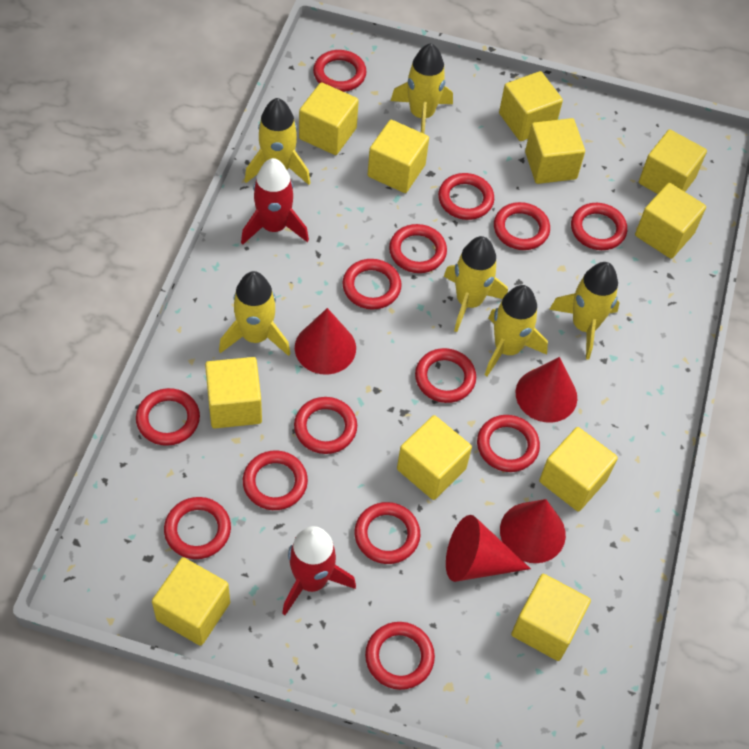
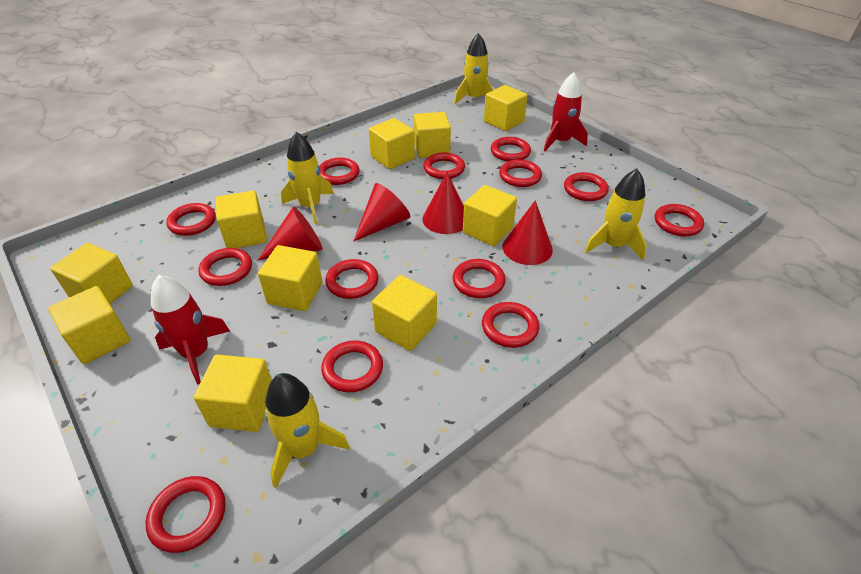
red ring: [136,388,200,446] [164,497,231,559] [243,450,308,510] [294,397,357,454] [313,50,366,92] [342,259,402,309] [354,502,420,564] [365,622,435,690] [389,224,447,273] [415,348,476,403] [438,173,494,220] [477,415,540,472] [494,202,550,250] [571,203,627,250] = 14 -> [146,476,225,553] [166,203,216,236] [199,248,252,286] [320,158,359,185] [321,340,383,392] [325,259,378,299] [423,152,465,179] [453,259,506,298] [482,302,539,348] [491,137,531,162] [499,160,542,187] [564,172,609,201] [655,204,704,236] = 13
yellow cube: [152,557,230,646] [205,357,262,428] [299,82,359,155] [368,120,429,193] [397,415,472,500] [499,71,563,141] [511,574,591,661] [525,118,585,184] [539,427,618,511] [635,183,706,259] [639,130,707,194] = 11 -> [48,286,131,364] [50,243,133,304] [194,354,272,432] [216,190,267,248] [258,245,323,311] [369,118,415,169] [372,275,437,351] [414,112,451,158] [463,185,517,246] [484,85,528,131] = 10
yellow rocket: [219,271,291,356] [245,98,310,185] [391,43,453,134] [443,236,508,332] [485,285,548,376] [549,262,620,360] = 6 -> [265,373,350,488] [281,132,334,224] [454,33,493,104] [584,169,647,260] = 4

